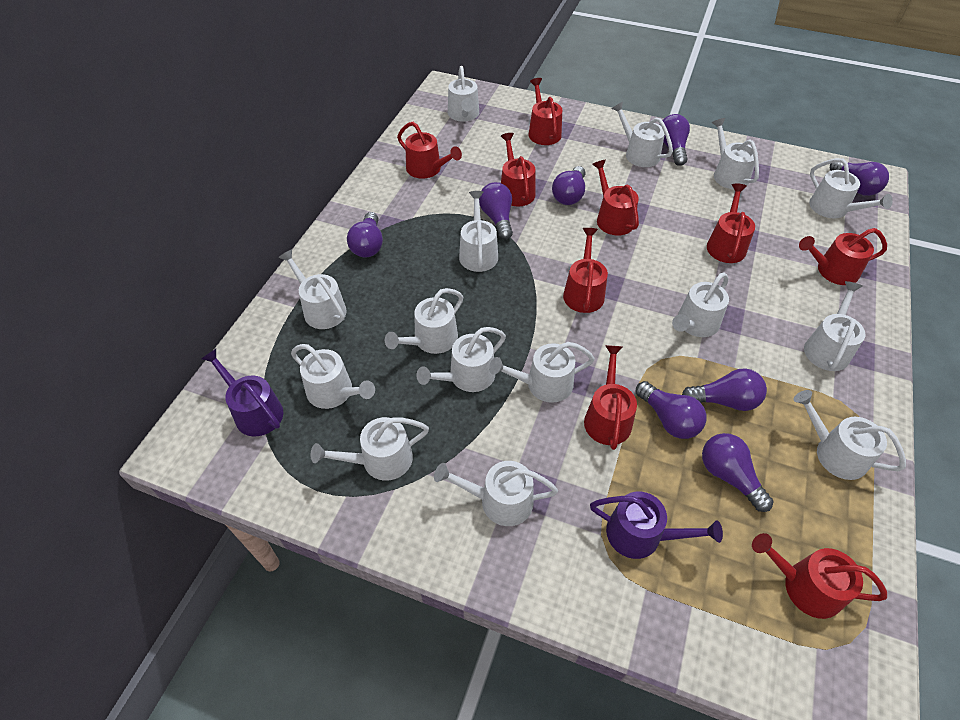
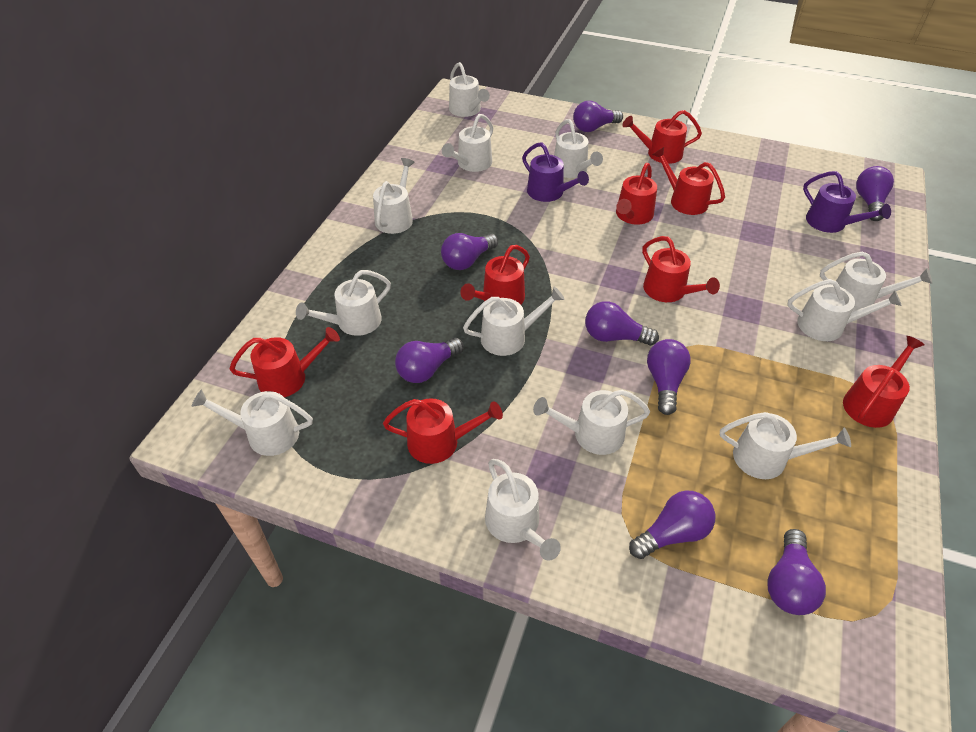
red watering can: [397,122,462,179] [501,133,535,206] [529,78,562,145] [563,228,608,313] [584,345,637,450] [592,160,639,235] [707,184,755,263] [752,533,887,619] [799,228,887,285] = 9 -> [229,327,340,397] [383,398,503,464] [460,245,530,304] [616,163,657,225] [622,110,702,164] [642,236,720,302] [652,147,725,215] [843,336,925,428] = 8
white watering can: [278,249,347,329] [291,344,375,409] [311,417,429,481] [385,288,463,354] [416,327,506,392] [434,461,558,526] [448,66,479,122] [459,191,498,272] [489,342,595,403] [611,102,673,167] [672,273,729,337] [712,118,759,189] [793,390,906,480] [804,281,865,371] [809,158,893,218] = 15 -> [191,389,313,456] [296,270,391,336] [373,158,415,234] [442,114,493,172] [449,62,490,117] [463,287,565,356] [485,459,561,561] [533,390,650,455] [554,119,603,178] [720,412,851,479] [788,279,902,341] [820,251,932,312] = 12

